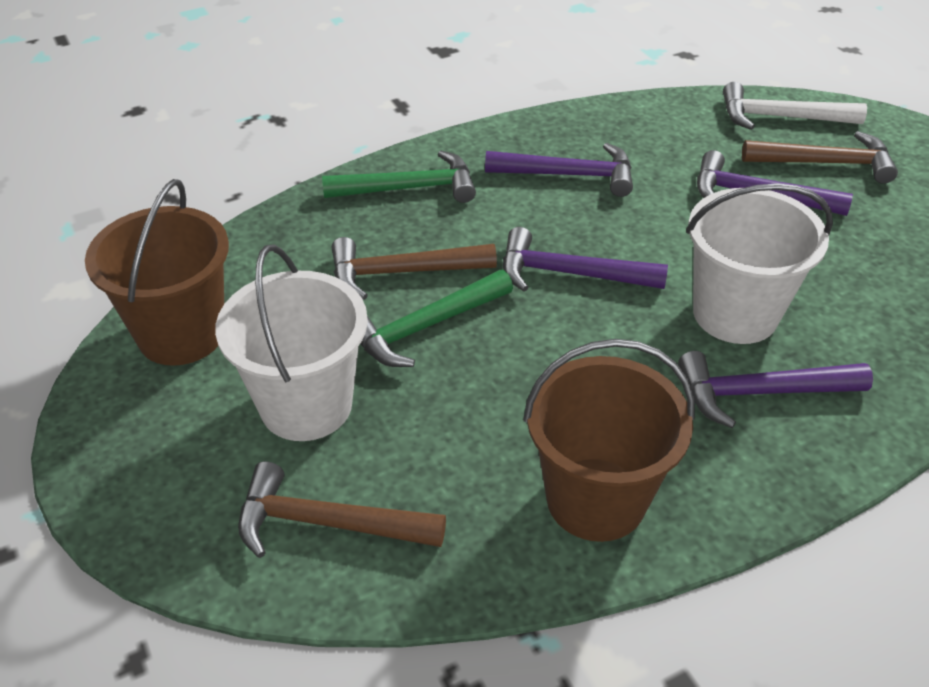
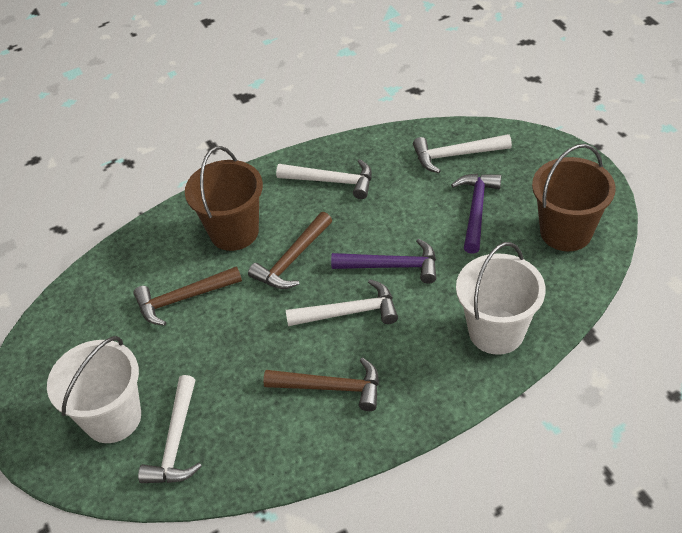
green hammer: [322,150,476,203] [360,270,513,367] = 2 -> none = 0
purple hammer: [485,143,633,197] [503,227,668,291] [678,351,873,428] [697,150,853,216] = 4 -> [331,238,436,284] [451,174,502,254] = 2
white hammer: [723,82,867,130] = 1 -> [138,375,202,483] [276,159,372,199] [286,279,398,326] [413,134,512,173] = 4

